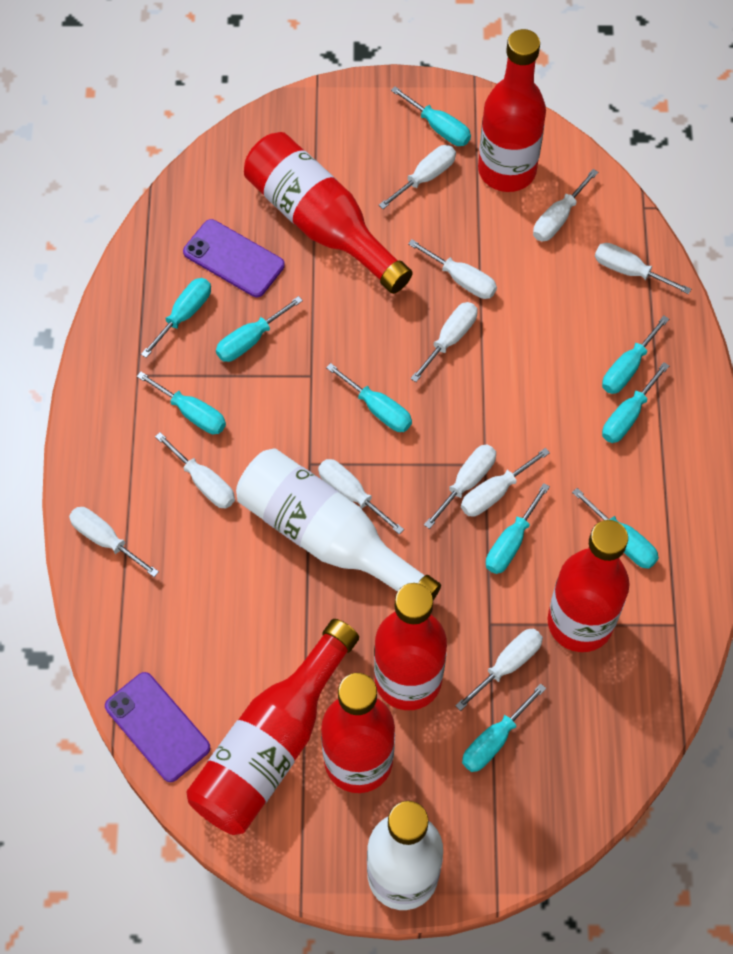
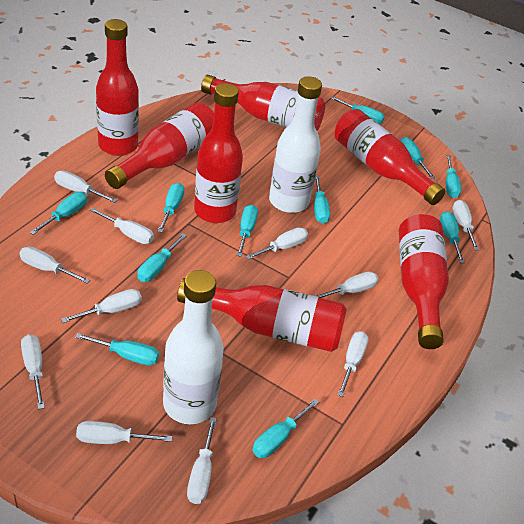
purple phone: [105,672,211,782] [183,219,285,297] = 2 -> none = 0
red bottle: [186,619,359,835] [244,132,413,294] [321,673,395,793] [374,583,447,710] [478,29,546,192] [547,520,630,652] = 6 -> [96,19,139,156] [105,102,214,189] [177,278,347,352] [194,83,243,223] [201,75,325,131] [335,109,445,205] [399,214,449,349] = 7
turquoise screwdriver: [137,372,226,434] [141,278,211,358] [216,296,303,362] [326,363,412,432] [391,86,471,146] [462,684,546,772] [486,483,550,574] [572,488,659,569] [602,315,669,394] [602,362,669,443] = 10 -> [30,192,87,235] [75,333,159,365] [137,233,187,282] [158,183,184,232] [237,205,258,257] [252,399,319,458] [314,175,330,224] [331,96,385,124] [400,137,435,179] [440,211,465,263] [446,155,462,198] = 11

